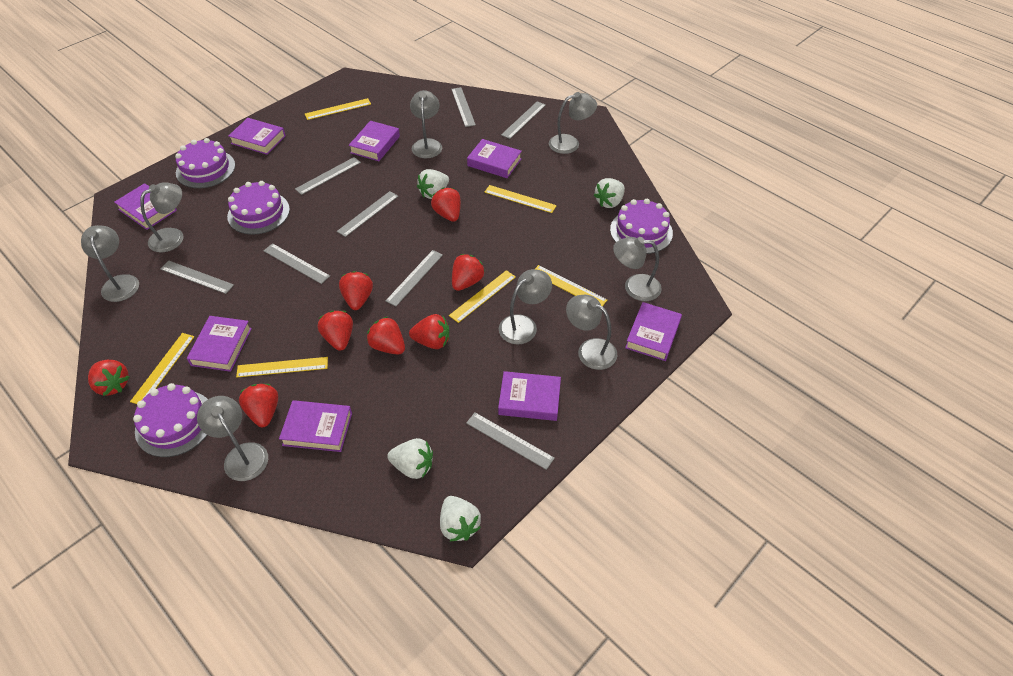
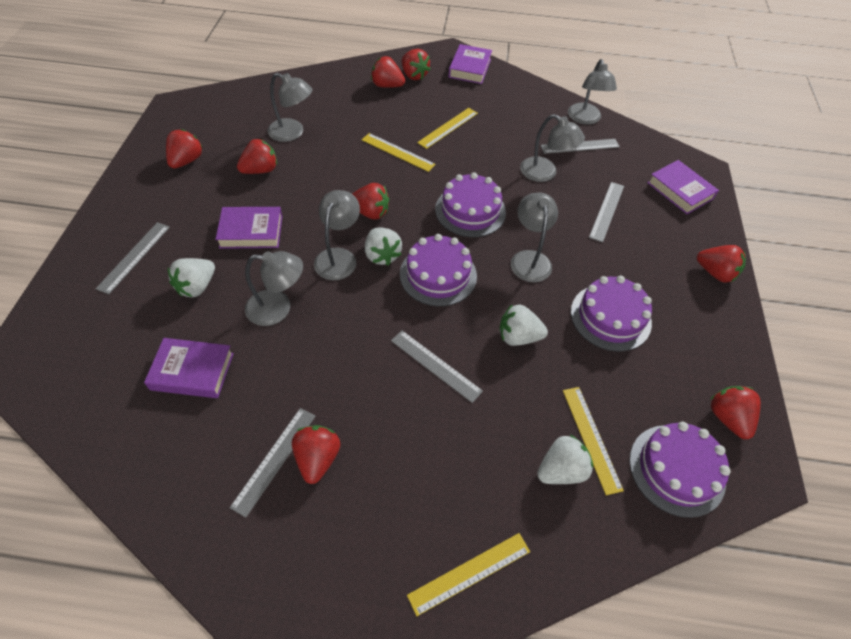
grey lamp: [81,225,139,302] [140,182,184,252] [197,396,268,481] [410,90,442,158] [499,269,552,344] [549,92,597,154] [566,295,617,370] [613,237,662,301] = 8 -> [245,251,303,326] [267,73,312,142] [314,190,360,280] [511,193,558,282] [520,114,585,182] [568,59,617,125] = 6
grey ruler: [160,261,234,294] [263,243,330,284] [295,157,361,195] [337,191,398,237] [386,250,443,306] [451,87,476,127] [466,412,555,470] [501,101,546,139] = 8 -> [96,222,170,294] [230,408,316,518] [391,330,483,403] [540,139,620,154] [589,182,624,243] = 5
purple book: [114,183,177,230] [187,316,252,372] [228,118,286,155] [279,400,352,452] [349,121,400,161] [467,139,522,178] [498,371,561,421] [625,302,682,361] = 8 -> [144,338,234,398] [215,207,282,249] [449,44,492,84] [648,160,719,214] = 4
yellow ruler: [130,333,195,404] [236,357,328,377] [305,98,371,120] [449,270,516,323] [484,185,557,213] [535,265,607,306] = 6 -> [362,133,436,172] [407,533,530,616] [417,108,478,149] [563,387,624,495] = 4

